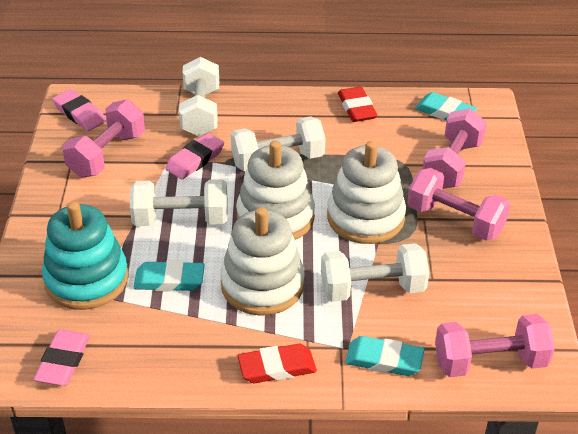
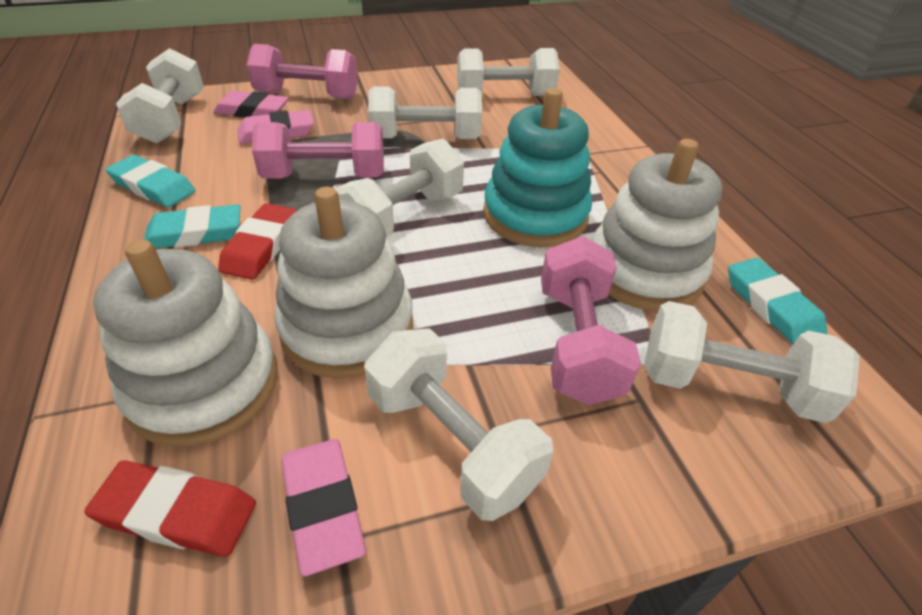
pink dumbbell: [63,99,145,178] [407,168,510,241] [422,108,487,189] [435,314,555,377] = 4 -> [247,44,358,99] [252,122,384,179] [541,236,641,405] = 3
white dumbbell: [130,179,228,226] [179,57,219,137] [231,117,326,171] [321,243,429,302] = 4 -> [116,48,204,144] [335,139,464,238] [364,328,554,521] [368,86,482,139] [457,48,560,96] [645,301,860,423] = 6

